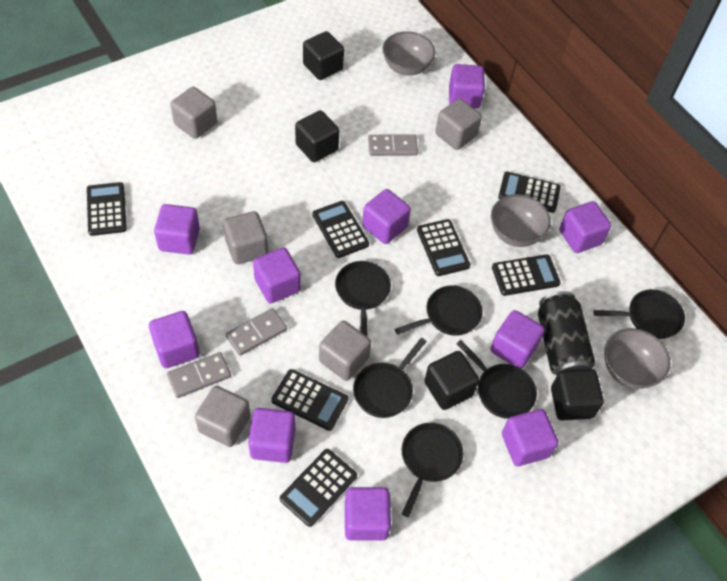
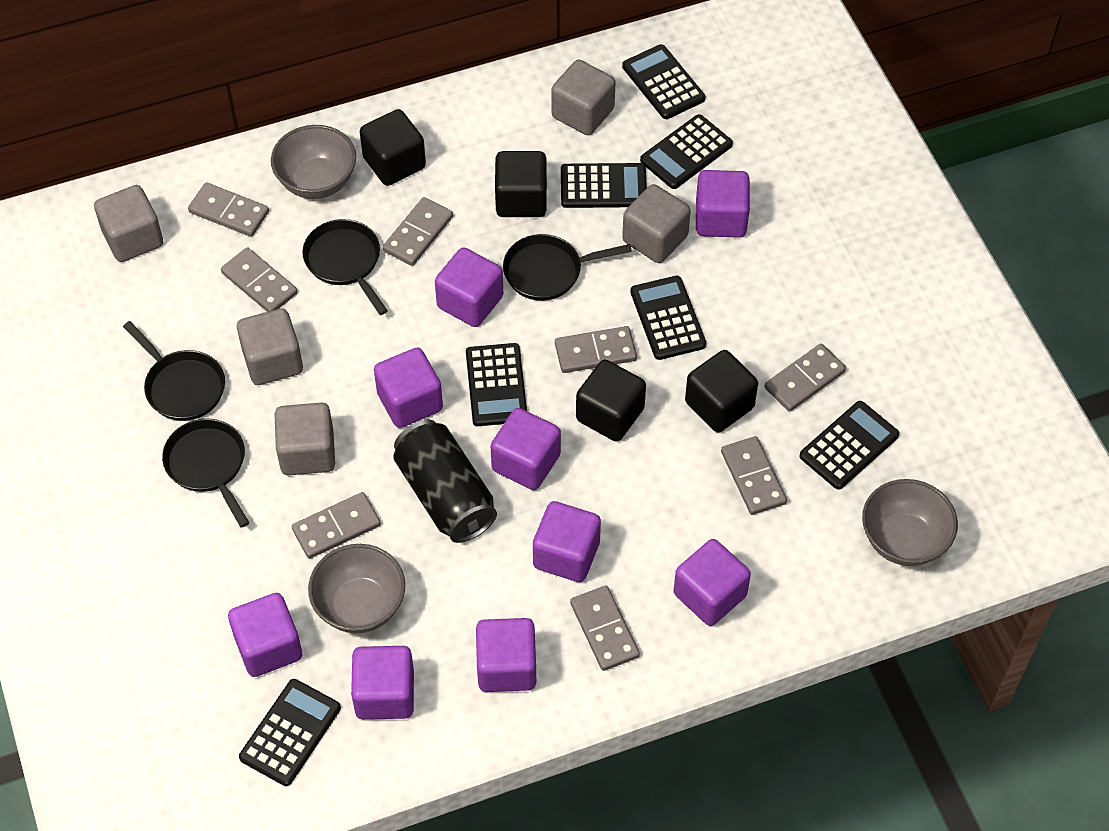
black pan: [335,261,391,337] [353,338,427,418] [395,285,483,336] [402,423,464,517] [456,340,537,419] [594,289,685,339] = 6 -> [123,321,225,421] [162,419,249,528] [303,219,388,315] [503,234,632,301] = 4
grey domino: [167,352,231,398] [226,308,287,356] [368,134,418,156] = 3 -> [188,182,269,237] [221,247,298,312] [292,492,381,559] [383,197,453,266] [555,326,637,373] [570,586,640,671] [721,436,787,515] [764,344,846,412] = 8
purple cube: [149,311,200,368] [154,204,200,255] [248,408,296,463] [253,248,301,303] [345,487,391,541] [362,189,411,244] [449,64,485,109] [491,310,545,369] [502,409,558,466] [559,201,611,253] = 10 -> [228,593,302,677] [351,646,414,720] [374,348,443,428] [435,247,503,327] [476,618,536,692] [491,408,561,490] [533,501,601,582] [674,539,751,626] [696,170,750,238] = 9

